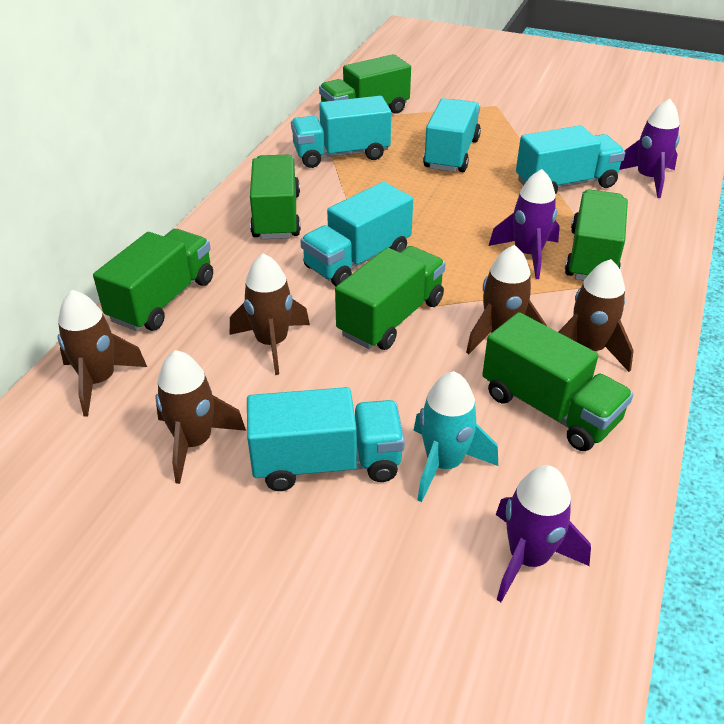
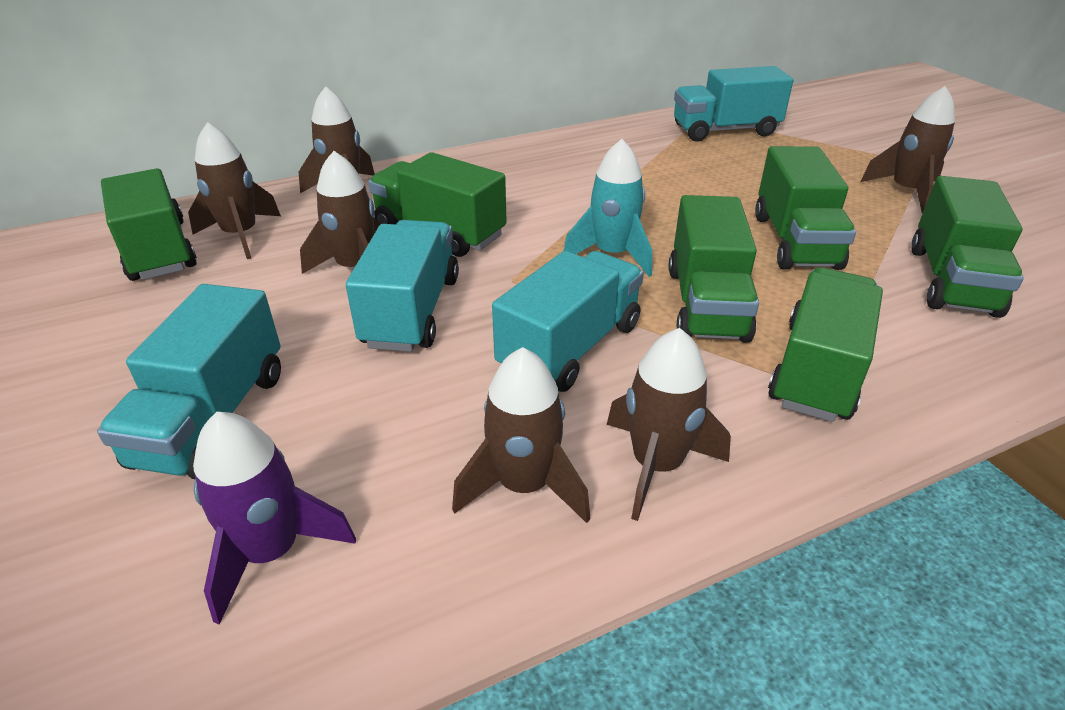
brown rocket: [58,290,147,417] [155,350,246,484] [230,253,310,375] [466,245,547,354] [558,259,634,372] = 5 -> [188,122,281,259] [299,86,375,193] [300,151,380,274] [452,347,590,523] [607,328,731,521] [860,86,955,213] = 6
purple rocket: [489,169,560,279] [496,465,591,602] [619,98,680,198] = 3 -> [193,412,356,625] = 1
turquoise truck: [247,387,405,491] [291,96,391,168] [300,182,413,286] [423,98,481,172] [516,125,625,195] = 5 -> [97,284,281,479] [346,220,459,352] [492,251,644,392] [674,66,793,142] = 4

